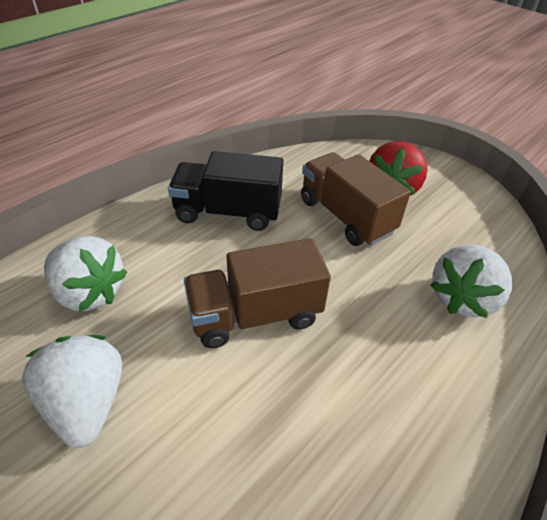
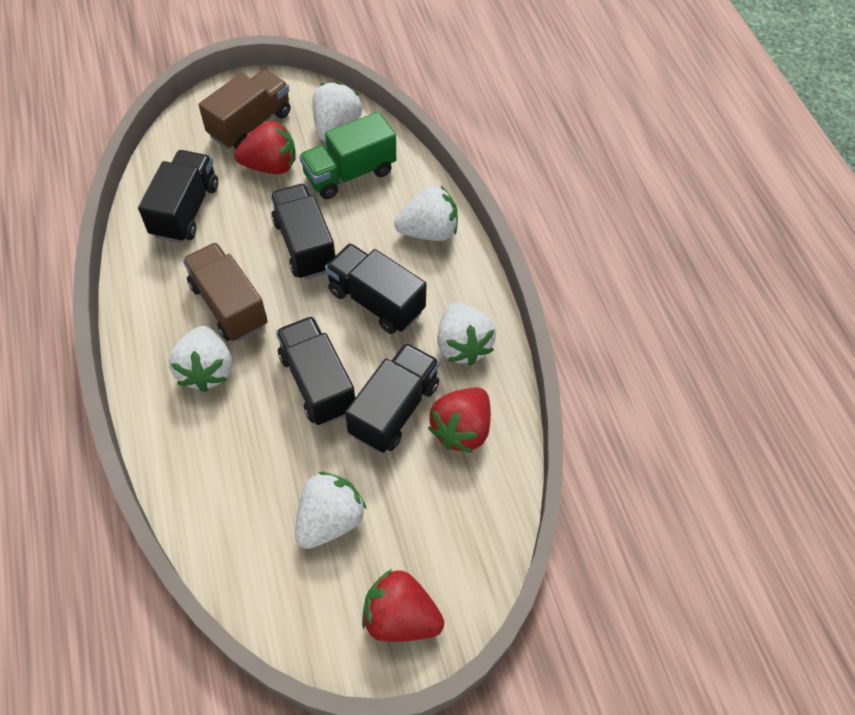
black truck: [168,151,283,231] = 1 -> [138,150,218,243] [270,184,336,280] [276,316,355,425] [325,243,427,334] [345,343,440,453] = 5
green truck: none = 0 -> [299,112,396,199] = 1
red strawberry: [369,141,428,196] = 1 -> [234,121,296,174] [362,569,444,642] [428,387,491,453] = 3
white strawberry: [22,335,122,448] [44,236,127,312] [430,245,512,318] = 3 -> [169,326,232,392] [295,472,366,549] [312,82,362,141] [394,186,458,241] [437,303,496,366] = 5

